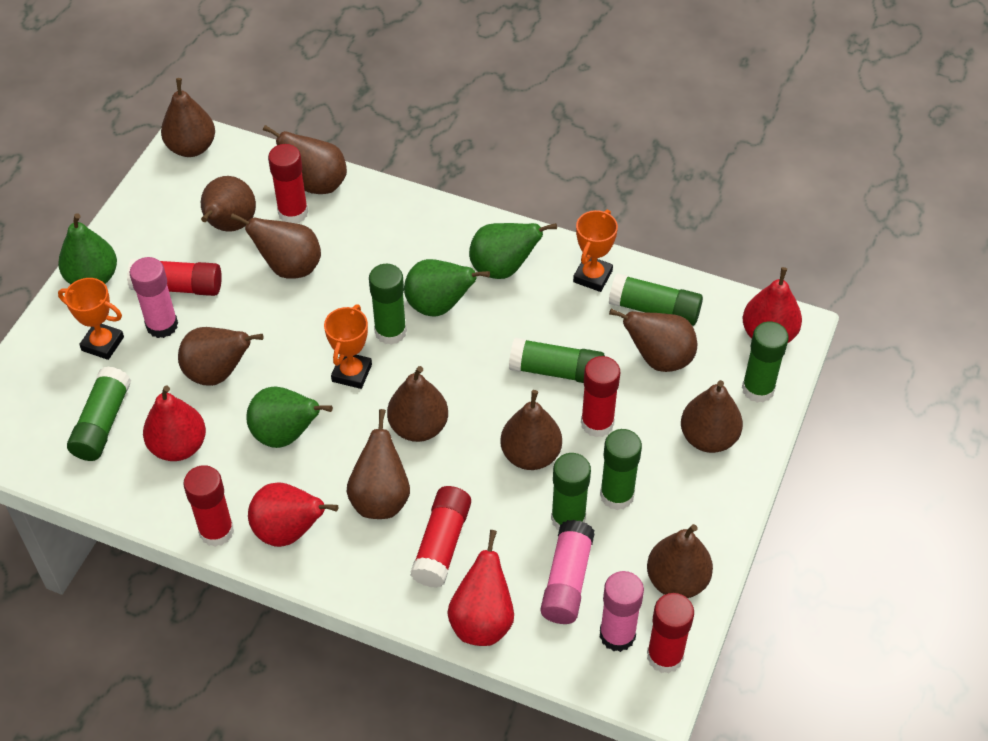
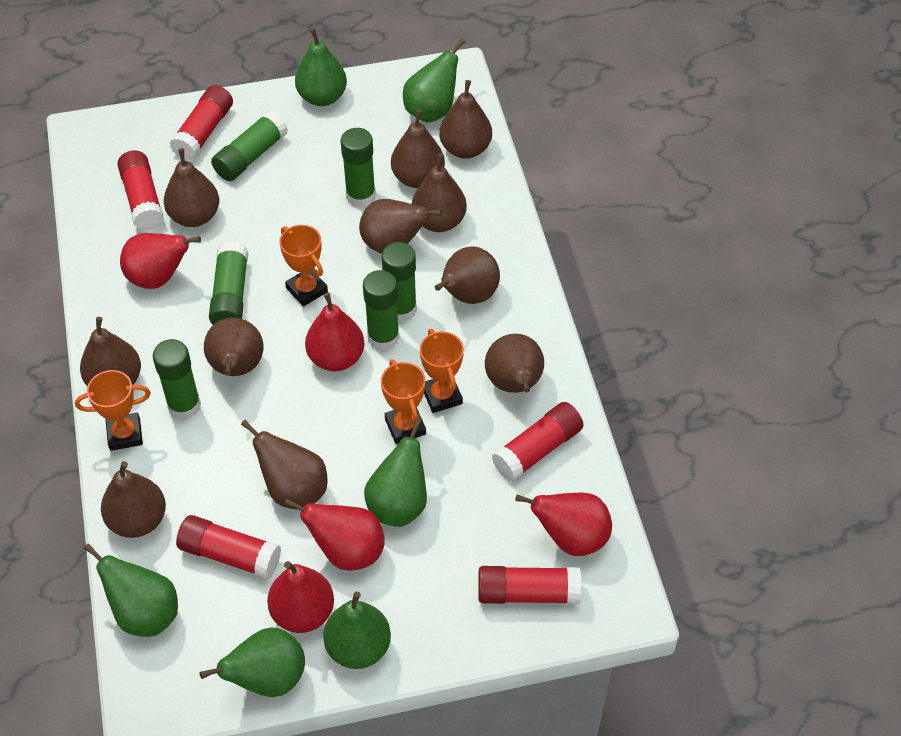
green glue stick: [67,366,131,461] [369,264,407,345] [509,338,605,383] [551,453,591,530] [600,429,642,510] [609,273,703,326] [742,321,789,403] = 7 -> [153,339,201,419] [209,242,248,325] [211,110,288,181] [341,128,376,207] [363,270,399,350] [382,242,417,322] = 6
green pear: [58,213,117,284] [246,386,333,448] [404,259,490,317] [469,223,557,279] = 4 -> [84,543,178,637] [199,627,305,697] [295,28,347,106] [323,591,391,669] [364,418,427,527] [403,39,465,123] = 6
orange trophy: [58,278,124,360] [324,304,372,389] [573,210,618,292] = 3 -> [75,370,151,451] [279,225,328,307] [381,359,426,444] [420,329,464,413] = 4
pink glue stick: [130,257,178,338] [540,520,594,624] [600,571,644,652] = 3 -> none = 0
red glue stick: [127,258,222,296] [183,465,234,547] [268,144,308,223] [411,486,471,588] [581,356,620,437] [647,593,694,674] = 6 -> [117,150,164,231] [170,85,233,160] [176,515,281,579] [478,566,581,604] [492,402,583,482] = 5
red pear: [143,386,206,461] [248,482,338,547] [447,530,514,646] [743,267,802,343] = 4 -> [120,233,201,289] [267,561,334,633] [284,499,385,571] [305,293,364,371] [515,492,612,556] = 5

